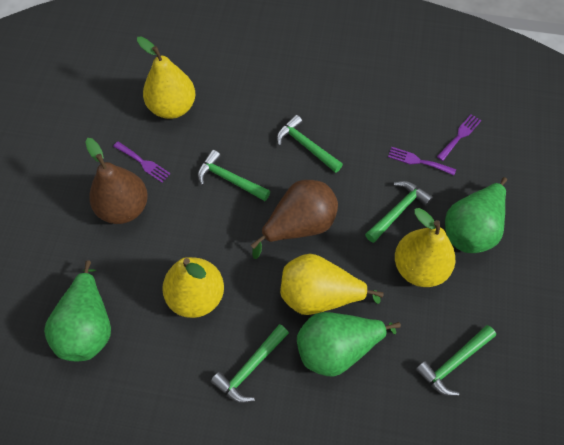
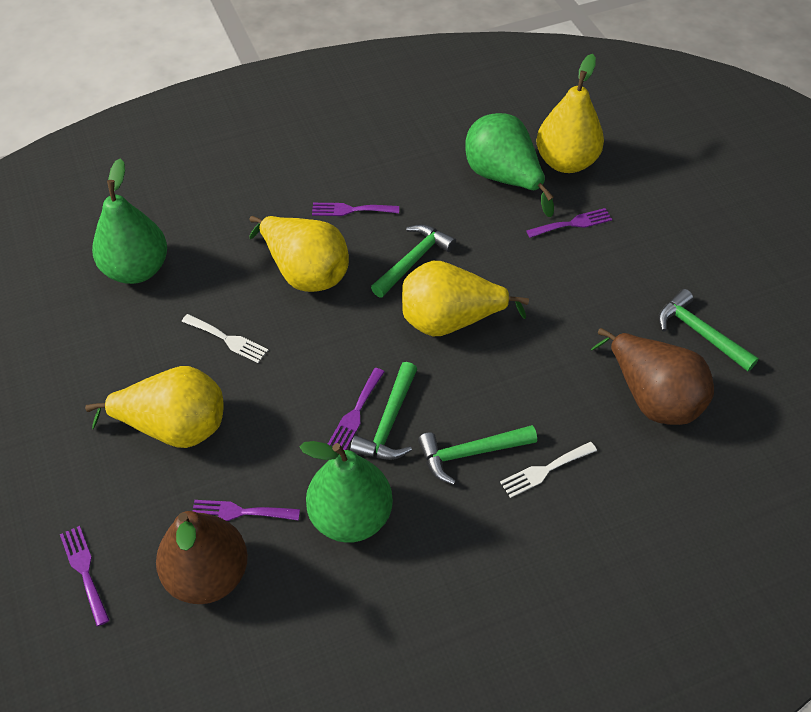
green hammer: [197,150,270,201] [210,324,289,403] [277,115,343,173] [365,181,433,243] [415,325,496,396] = 5 -> [350,362,417,460] [371,224,456,298] [418,425,537,485] [658,289,759,371] = 4
purple fork: [113,141,170,182] [388,147,456,175] [437,114,481,161] = 3 -> [60,526,110,626] [192,500,300,521] [312,203,399,216] [328,368,385,450] [526,208,612,238] = 5
white fork: none = 0 -> [182,314,268,363] [500,442,597,498] = 2

